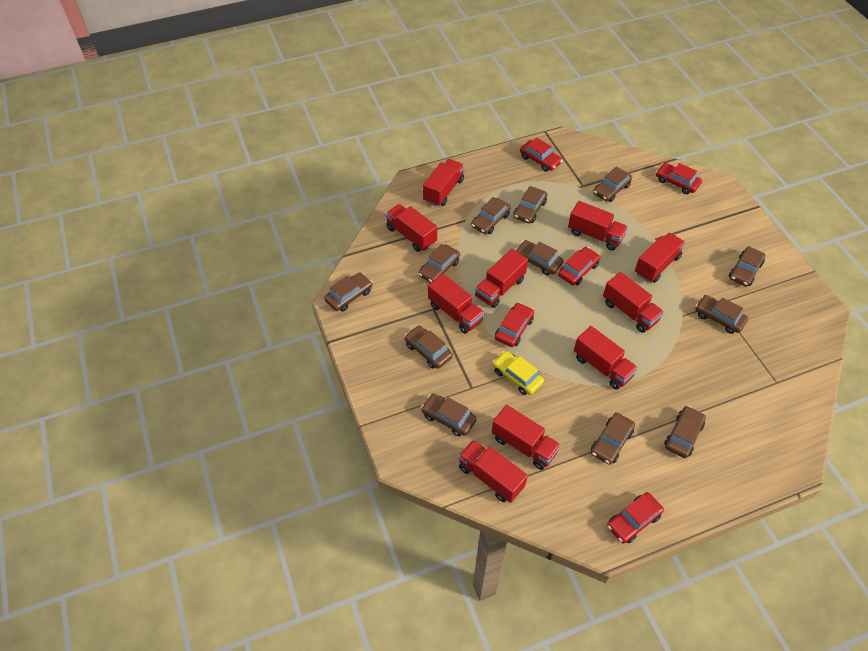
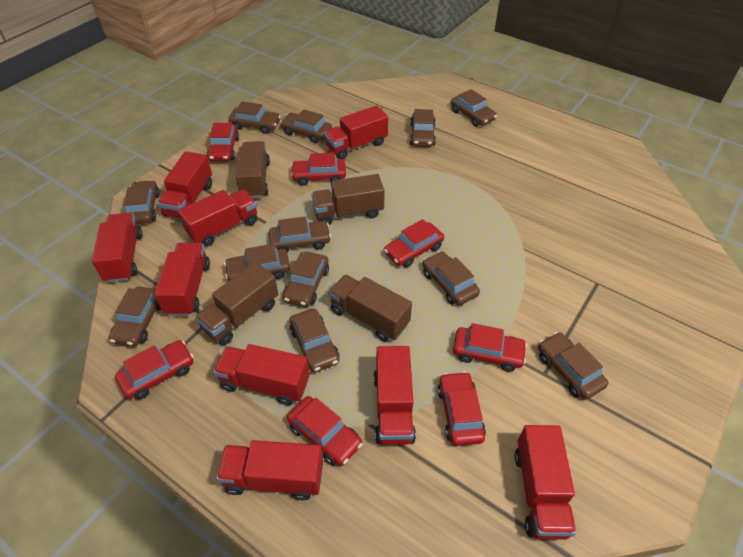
brown truck: none = 0 -> [195,262,278,345] [235,141,270,198] [311,174,385,225] [328,275,412,342] = 4
red car: [495,302,534,347] [520,138,563,172] [558,247,600,285] [607,492,664,544] [656,163,702,194] = 5 -> [115,340,193,399] [207,123,239,161] [287,396,362,466] [291,153,346,185] [384,219,444,267] [437,371,486,446] [453,323,527,372] = 7
red truck: [385,204,437,252] [423,159,464,207] [428,274,484,334] [458,440,528,503] [475,249,528,308] [492,405,561,470] [568,201,628,250] [574,326,638,390] [603,272,664,333] [635,233,686,283] = 10 -> [92,213,142,282] [154,243,210,316] [157,151,212,218] [178,190,257,246] [214,344,310,405] [216,440,323,500] [324,105,388,159] [374,346,416,445] [515,425,577,540] = 9
yellow car: [493,351,544,395] = 1 -> none = 0

